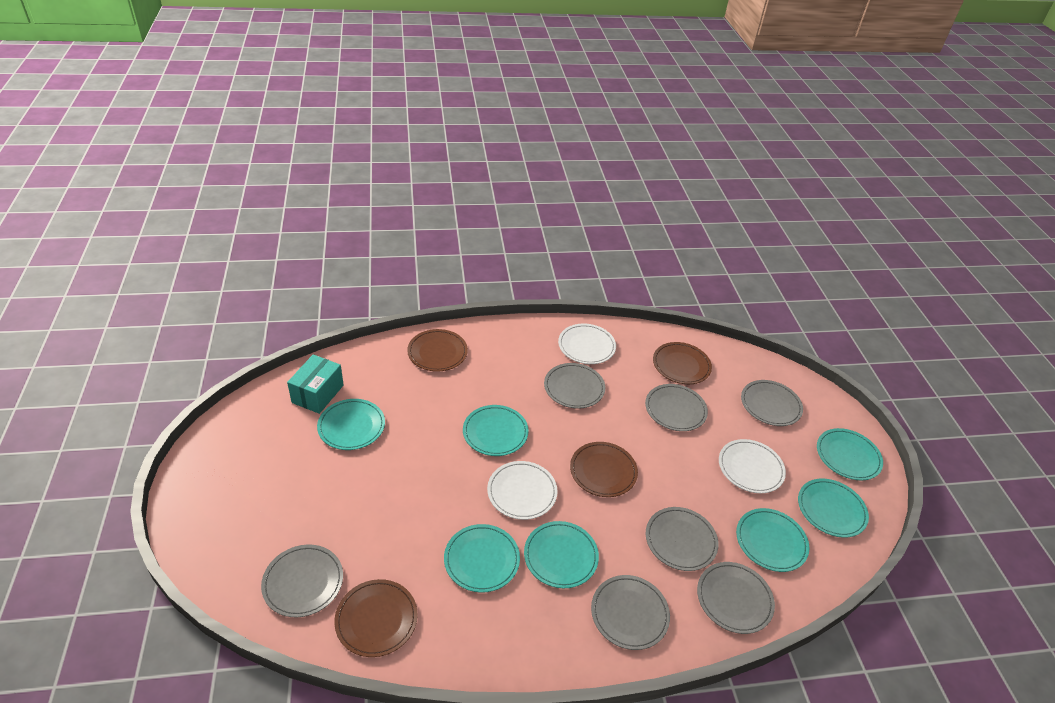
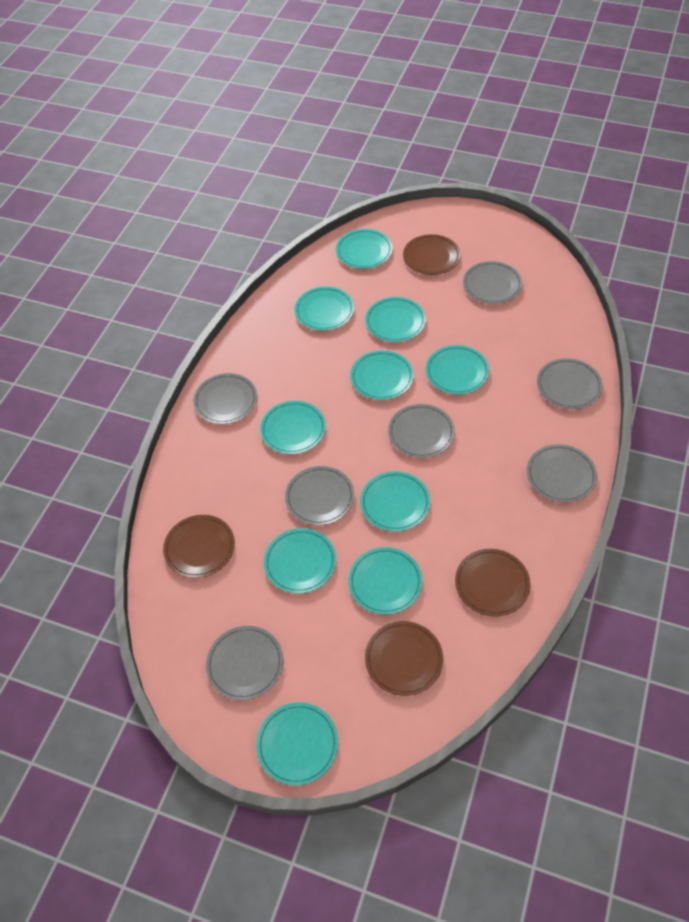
turquoise box: [287,354,344,414] = 1 -> none = 0
turquoise plate: [317,399,385,450] [444,524,520,593] [463,405,529,456] [524,521,599,588] [736,508,809,572] [798,479,869,538] [817,428,883,480] = 7 -> [256,703,338,786] [260,401,326,454] [264,528,336,594] [295,287,354,331] [336,229,393,269] [348,547,423,615] [350,351,414,400] [360,471,430,532] [365,297,426,342] [426,345,489,395] = 10
white plate: [487,461,558,520] [558,324,616,364] [719,439,786,493] = 3 -> none = 0

